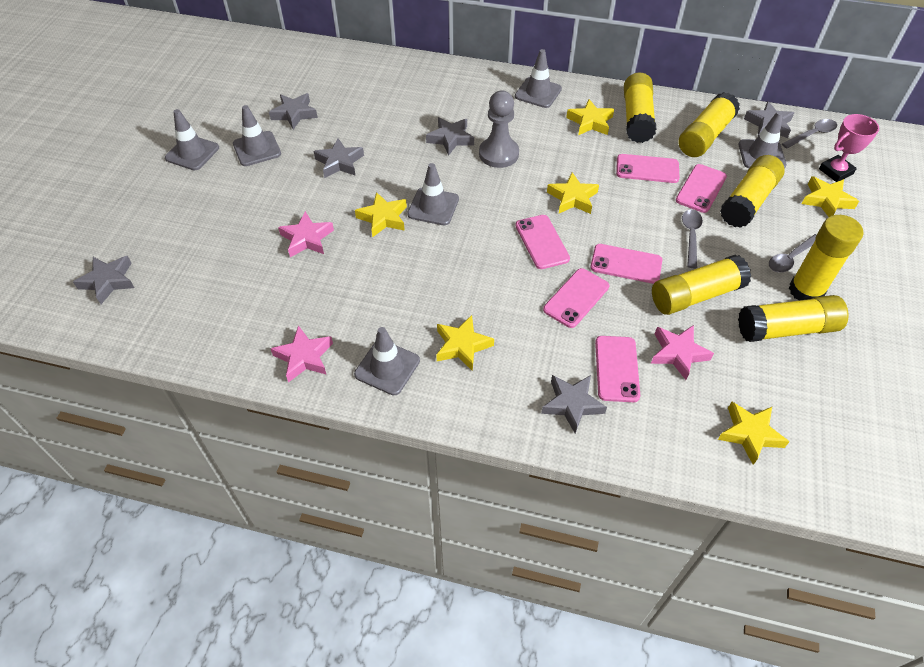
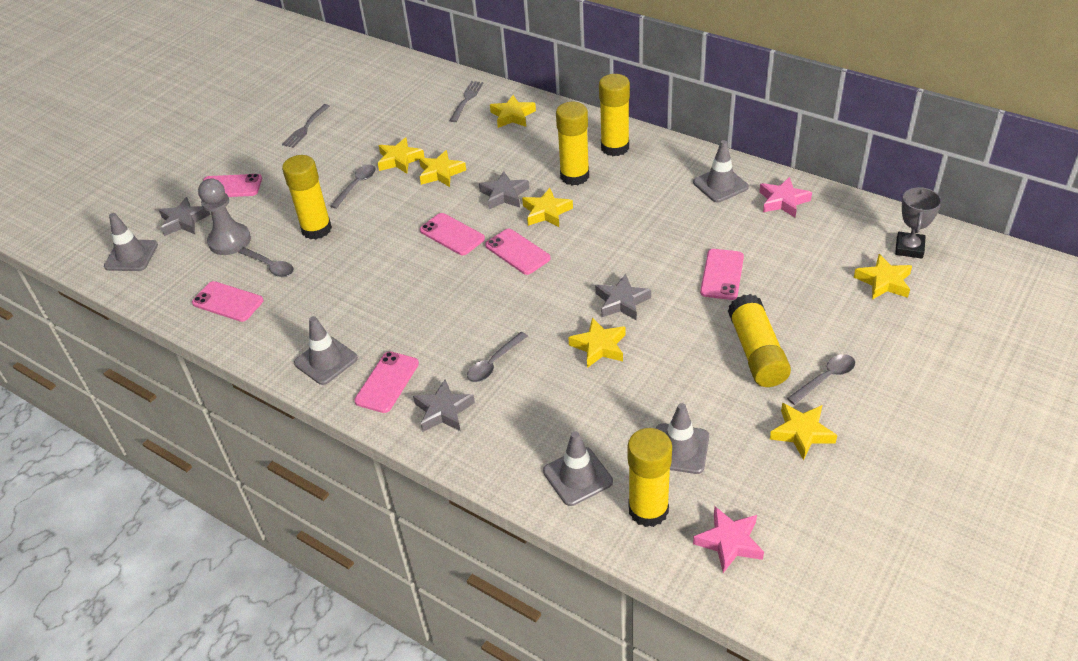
grey fork: none = 0 -> [282,104,330,148] [449,81,483,122] = 2
grey spoon: [682,209,703,268] [769,234,817,273] [782,119,837,149] = 3 -> [238,247,294,277] [330,164,376,209] [467,332,528,382] [787,354,855,405] = 4
grey star: [73,256,134,304] [269,93,318,130] [313,138,364,178] [426,117,474,156] [541,375,607,434] [744,101,794,138] = 6 -> [159,197,210,236] [413,379,475,432] [479,171,529,209] [595,274,651,320] = 4
grey traffic cone: [165,109,219,170] [233,105,281,166] [354,327,420,395] [407,163,459,225] [515,49,562,108] [738,111,787,169] = 6 -> [104,213,158,271] [294,316,358,385] [543,431,613,506] [656,403,709,474] [693,140,749,203] = 5
grey trophy: none = 0 -> [895,187,942,258] = 1
pink star: [271,325,333,383] [278,211,334,257] [651,325,714,380] = 3 -> [693,506,764,573] [759,177,812,217] = 2
pink trophy: [819,114,879,182] = 1 -> none = 0
yellow glue stick: [624,73,656,143] [652,255,751,315] [679,92,740,157] [720,155,785,228] [738,295,848,342] [789,215,863,300] = 6 -> [282,155,332,239] [556,102,589,185] [599,74,630,156] [628,428,672,527] [728,294,791,387] = 5
yellow star: [355,192,407,237] [436,315,494,371] [547,172,599,214] [566,99,614,135] [718,402,789,465] [802,176,859,217] = 6 -> [378,137,425,173] [419,150,466,187] [490,95,536,128] [522,188,573,227] [568,317,626,368] [770,403,837,460] [854,254,912,300] = 7

